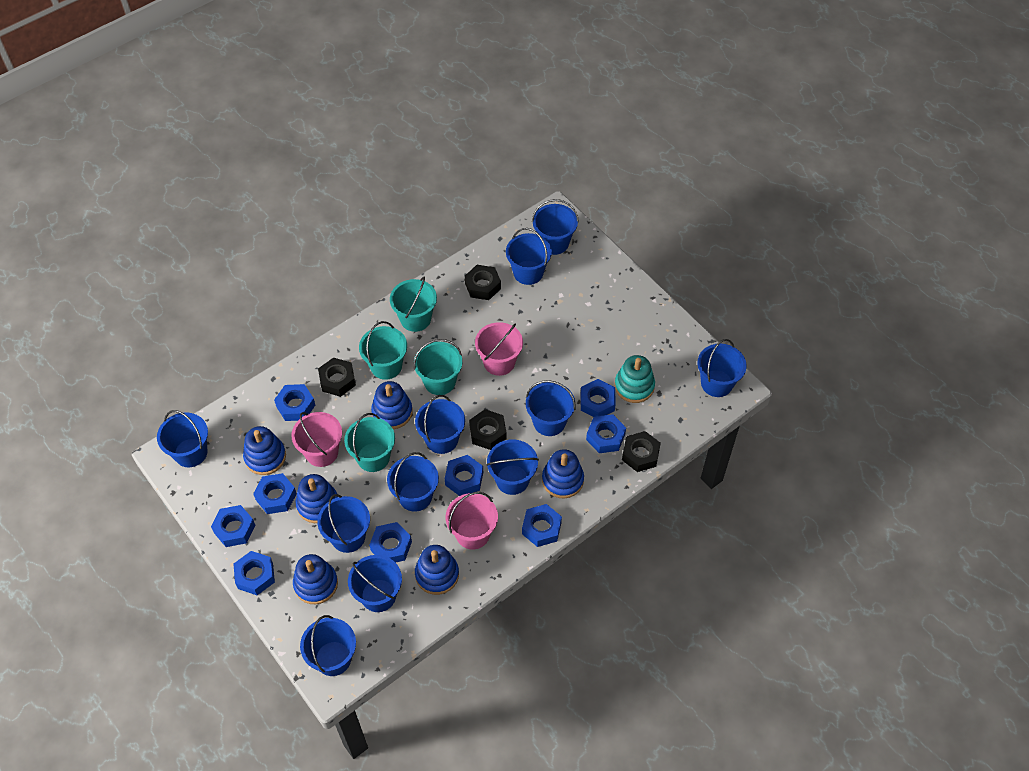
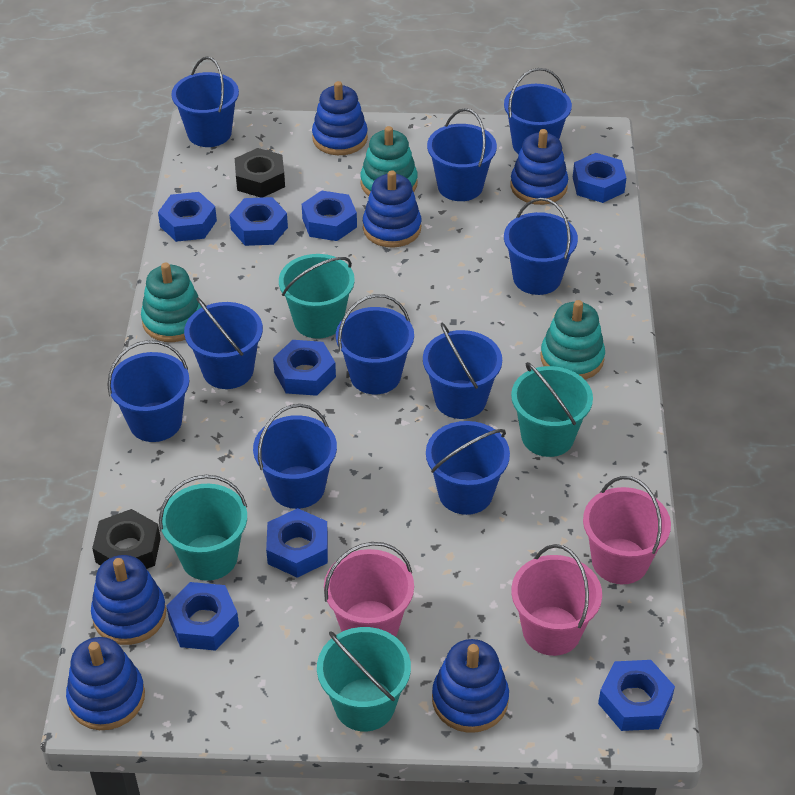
black nut: [318,358,356,397] [465,265,501,300] [469,409,507,450] [622,431,661,472] = 4 -> [92,509,161,569] [235,148,285,198] = 2
blue bucket: [157,410,208,467] [300,615,356,676] [317,494,370,553] [348,555,402,612] [387,452,439,512] [415,395,465,454] [486,439,539,495] [506,228,552,285] [526,380,576,436] [532,199,579,255] [698,339,747,397] = 11 -> [107,340,189,442] [171,56,239,147] [184,298,263,389] [253,404,337,509] [336,294,414,394] [423,323,502,419] [426,421,510,515] [427,108,497,201] [504,68,572,154] [504,198,578,295] = 10
blue nut: [211,505,255,547] [234,551,275,595] [253,473,297,514] [274,384,315,421] [369,522,412,563] [445,455,483,496] [522,504,562,547] [580,379,616,417] [586,414,626,453] = 9 -> [158,192,217,242] [166,582,239,651] [230,197,288,246] [266,508,328,578] [273,340,336,396] [302,191,357,241] [573,153,626,203] [598,660,675,731] = 8
turquoise stacking toy: [615,355,655,403] = 1 -> [141,263,202,342] [360,126,418,196] [540,300,605,379] = 3

